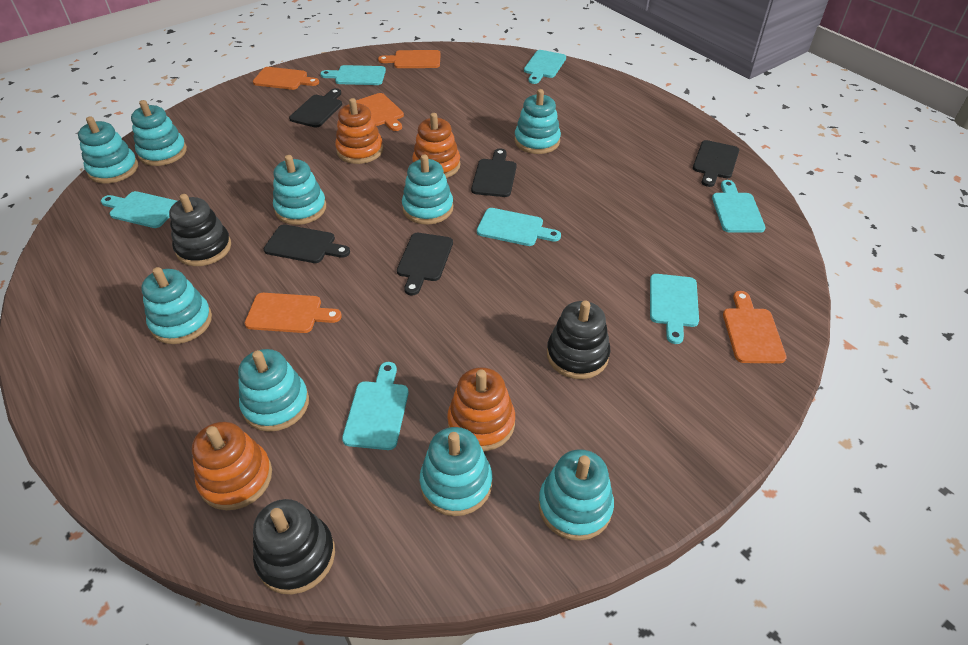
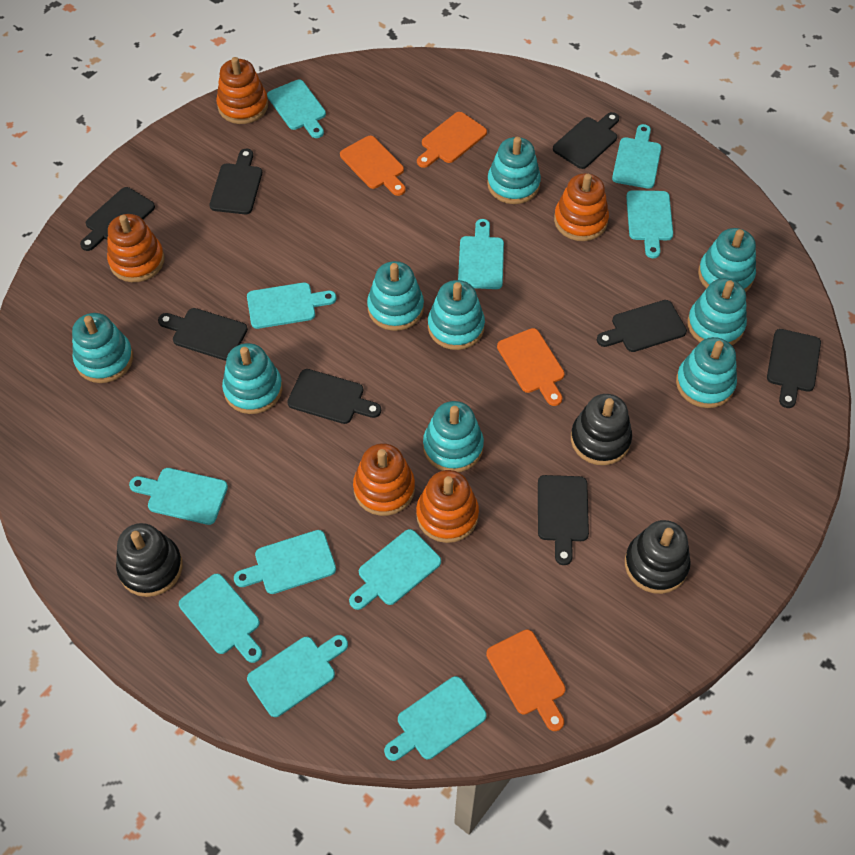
black cutting board: [264,224,350,263] [289,88,342,128] [397,233,453,295] [471,149,517,197] [693,140,739,187] = 5 -> [80,187,155,251] [158,308,248,361] [210,149,262,214] [287,369,381,424] [538,475,589,565] [553,112,619,169] [597,300,687,352] [767,329,821,408] = 8
orange cutting board: [245,293,342,333] [253,67,319,90] [356,93,404,131] [378,50,441,68] [723,291,787,363] = 5 -> [340,136,406,196] [417,112,487,168] [486,629,566,731] [497,328,565,406] = 4
orange stacking toy: [192,422,272,510] [335,98,383,164] [412,113,460,178] [447,367,515,451] = 4 -> [107,214,165,282] [216,57,268,124] [353,443,415,516] [416,470,479,543] [554,173,609,241] = 5
turquoise cutting board: [101,191,177,228] [320,65,386,85] [342,362,409,450] [477,208,561,246] [524,50,566,84] [650,274,699,344] [712,180,765,233] = 7 -> [129,468,228,525] [179,574,262,663] [234,530,336,594] [247,282,336,329] [247,635,348,717] [267,80,326,138] [349,529,441,610] [384,676,487,761] [458,219,504,289] [612,124,661,189] [626,190,673,258] = 11

